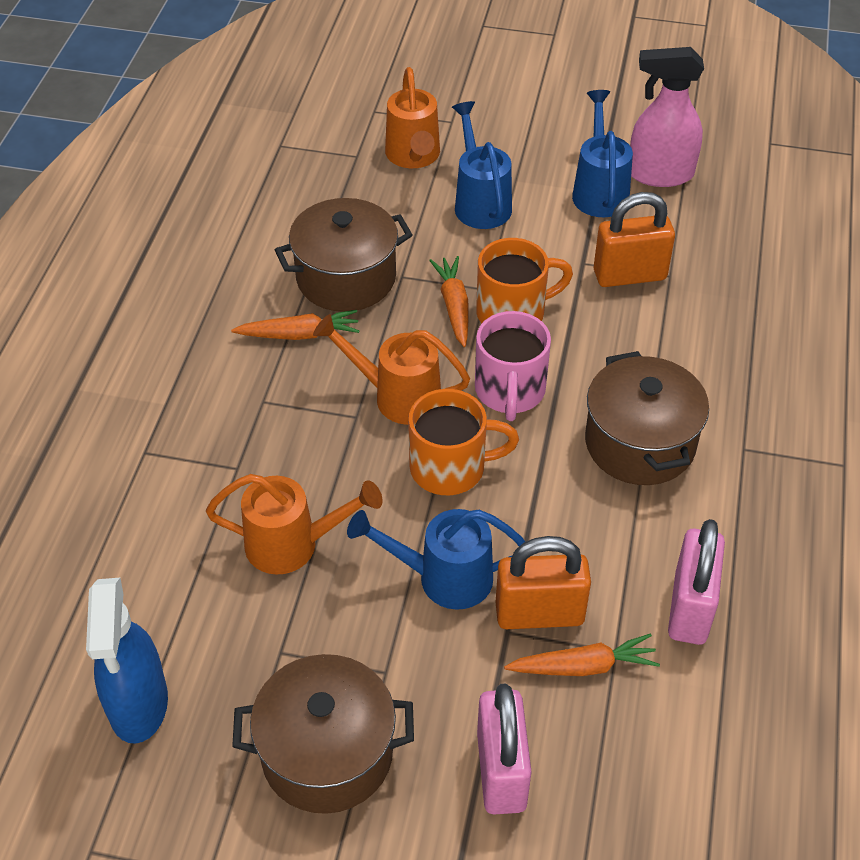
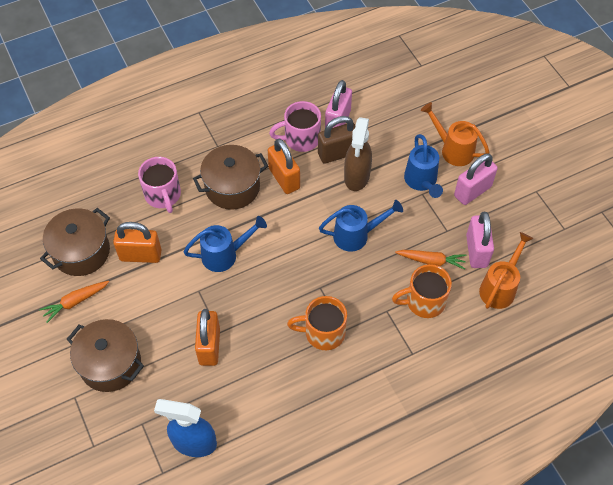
brown padlock: none = 0 -> [318,116,355,164] = 1
brown spray bottle: none = 0 -> [344,117,372,191] = 1
orange carrot: [231,310,360,340] [429,256,469,347] [504,633,660,676] = 3 -> [39,281,109,323] [395,250,466,270] = 2
orange padlock: [496,536,591,629] [594,192,675,287] = 2 -> [113,222,161,263] [195,309,220,366] [268,139,300,194] = 3
orange watering can: [206,474,383,575] [313,314,470,425] [385,67,440,168] = 3 -> [421,102,490,166] [479,232,533,309] = 2
pink mug: [475,311,551,421] = 1 -> [138,157,181,213] [269,101,321,152] = 2
pink padlock: [477,684,532,814] [668,519,725,645] = 2 -> [325,80,352,128] [454,153,498,205] [466,212,494,268] = 3
pink spray bottle: [630,47,704,187] = 1 -> none = 0

